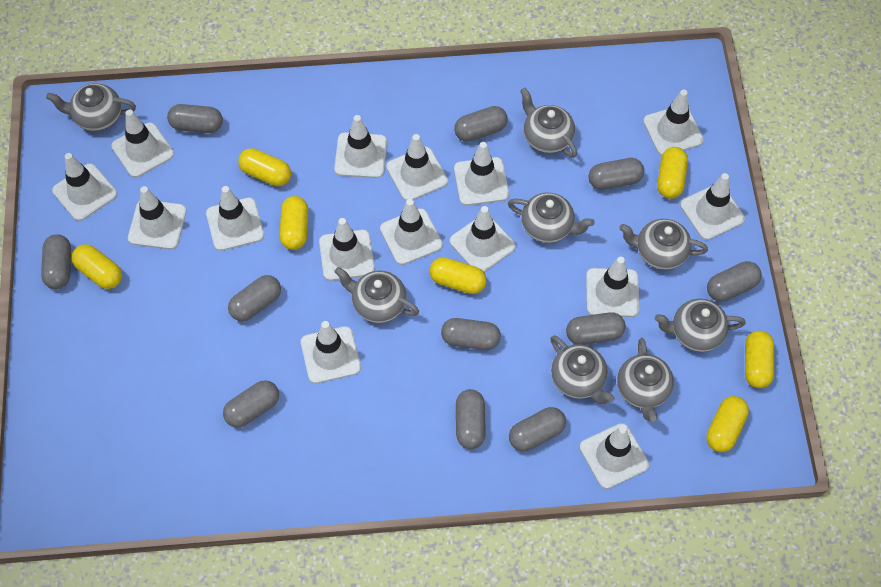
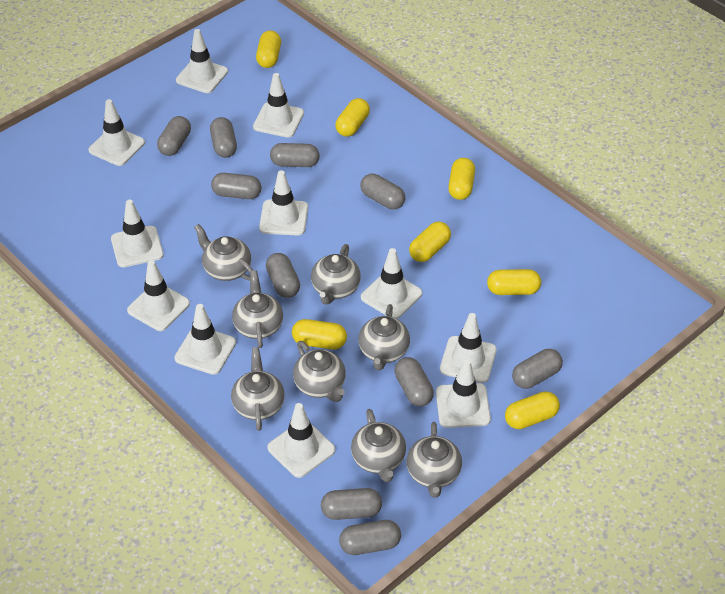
grey capsule: [41,234,71,289] [167,104,223,133] [223,380,279,428] [228,275,281,321] [441,318,501,350] [454,106,508,142] [456,389,486,449] [509,407,566,451] [566,312,626,345] [588,158,644,190] [707,261,762,302] = 11 -> [157,116,191,156] [210,117,237,158] [211,173,261,199] [266,253,300,298] [270,143,320,167] [321,488,382,520] [339,520,401,555] [360,174,405,210] [394,357,434,406] [512,349,563,389] = 10
white traffic cone: [52,153,117,221] [112,110,174,178] [128,186,186,249] [206,186,264,251] [301,321,361,384] [319,218,375,281] [334,115,387,178] [380,199,443,265] [386,134,448,201] [450,206,516,272] [454,142,509,206] [580,423,649,489] [586,256,639,317] [643,90,704,156] [680,173,745,240] = 15 -> [89,99,145,166] [111,200,164,268] [127,260,190,331] [174,304,236,375] [176,29,228,93] [253,73,304,138] [259,170,308,236] [267,403,335,478] [361,248,422,319] [436,359,491,428] [440,313,497,383] = 11

